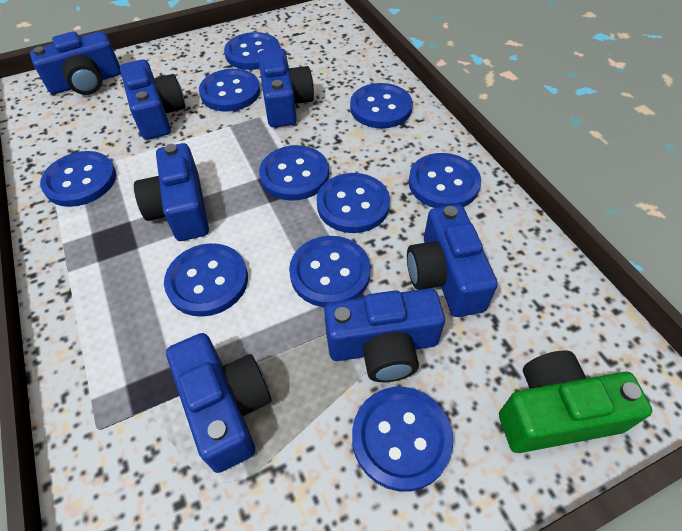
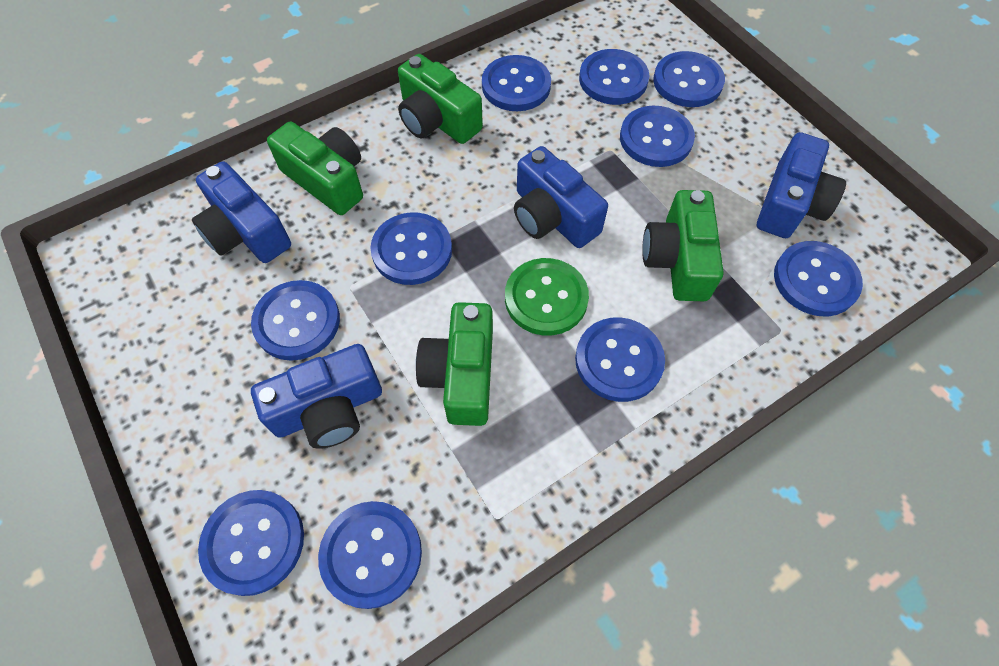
blue camera: [30,31,121,95] [120,59,186,140] [134,143,209,241] [166,333,272,473] [258,48,314,127] [324,288,445,382] [407,204,498,317] = 7 -> [192,161,291,263] [251,344,382,449] [514,146,608,248] [757,132,846,238] = 4
green button: none = 0 -> [505,258,589,336] = 1
green camera: [499,350,652,453] = 1 -> [267,122,363,215] [398,54,483,144] [416,302,493,426] [642,190,724,301] = 4

